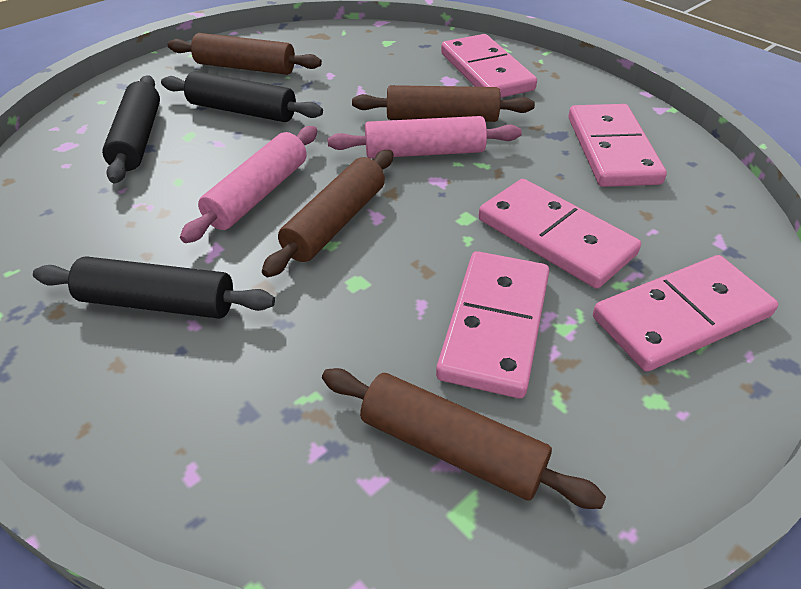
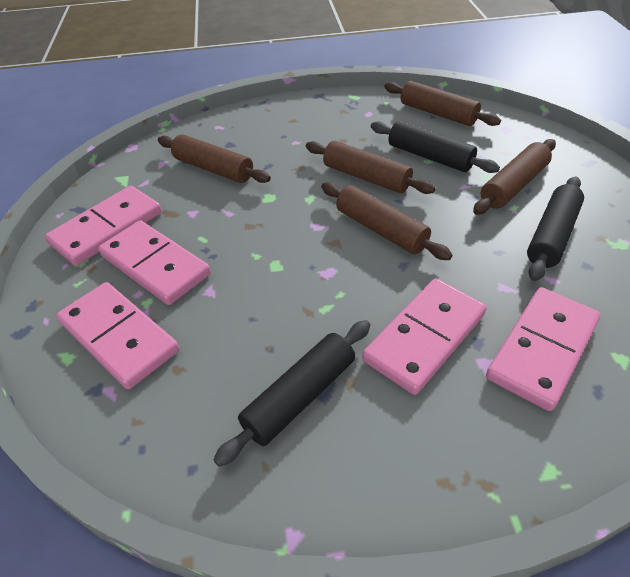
brown rolling pin: [168,33,322,75] [262,150,393,277] [322,368,606,509] [352,85,535,122] = 4 -> [158,134,271,183] [306,141,436,194] [321,182,452,260] [384,81,501,126] [473,139,556,215] = 5
pink rolling pin: [180,126,317,243] [327,116,522,158] = 2 -> none = 0

